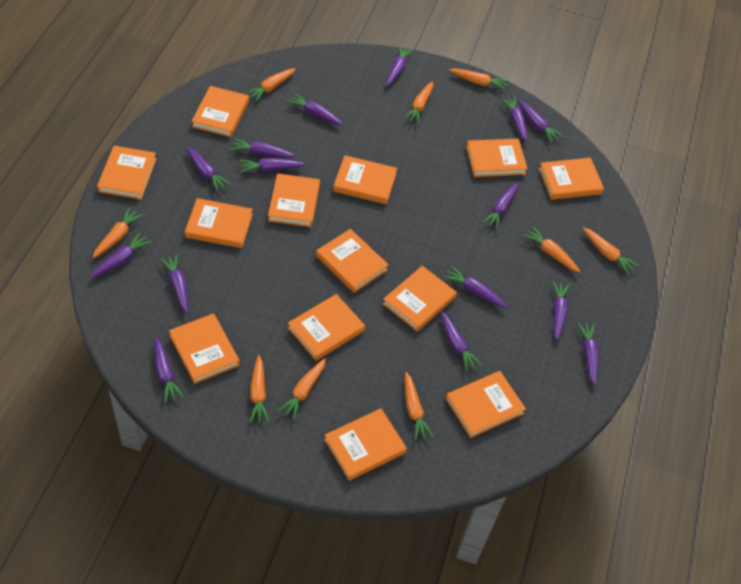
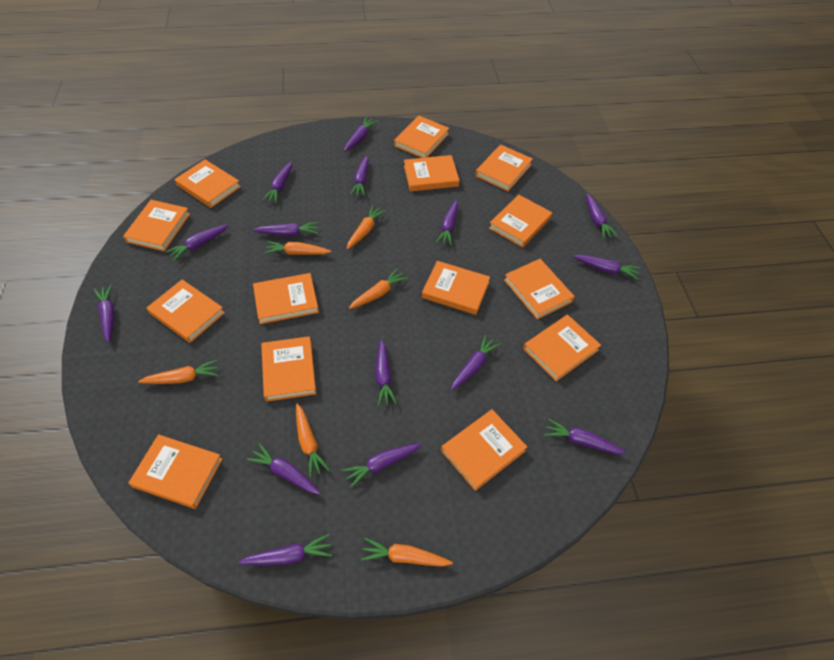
orange book: [97,146,157,200] [169,313,240,384] [185,198,253,248] [191,86,249,137] [268,173,320,227] [288,294,365,361] [316,229,389,293] [324,408,407,481] [333,155,397,204] [383,266,457,332] [446,371,526,438] [466,138,528,177] [539,158,604,200] = 13 -> [123,200,190,251] [128,434,222,509] [147,279,225,343] [175,159,241,208] [253,273,319,324] [261,336,316,402] [394,116,449,158] [404,155,460,192] [422,261,490,315] [441,409,527,491] [475,145,533,191] [489,195,552,248] [504,259,575,319] [523,315,601,381] = 14
orange carrot: [93,207,143,258] [245,68,296,102] [250,355,269,423] [278,358,326,420] [404,81,433,124] [405,372,434,440] [449,68,509,91] [523,227,580,273] [582,227,639,275] = 9 -> [138,360,218,384] [264,241,332,255] [296,404,330,478] [347,205,386,250] [349,268,408,309] [361,538,453,567] = 6

